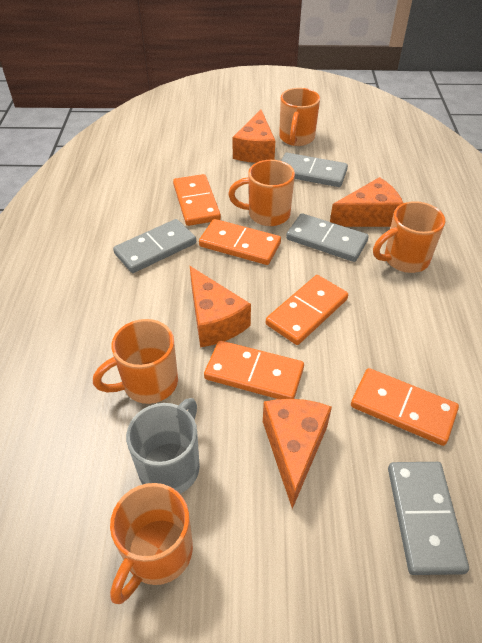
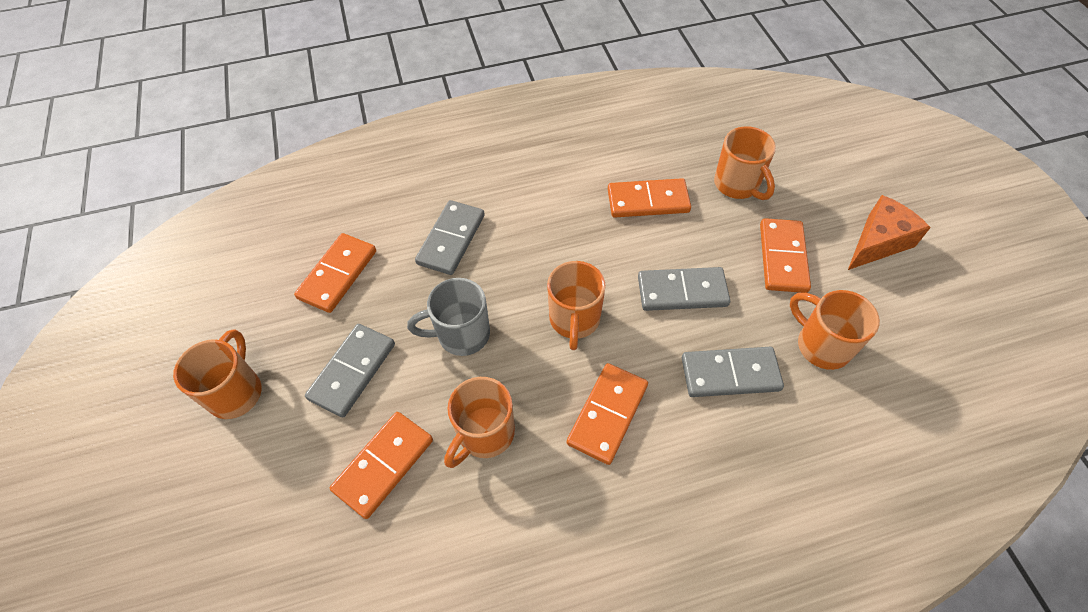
orange cheese: [190,266,251,347] [232,109,275,163] [263,399,332,509] [330,177,403,227] = 4 -> [848,195,931,270] = 1

